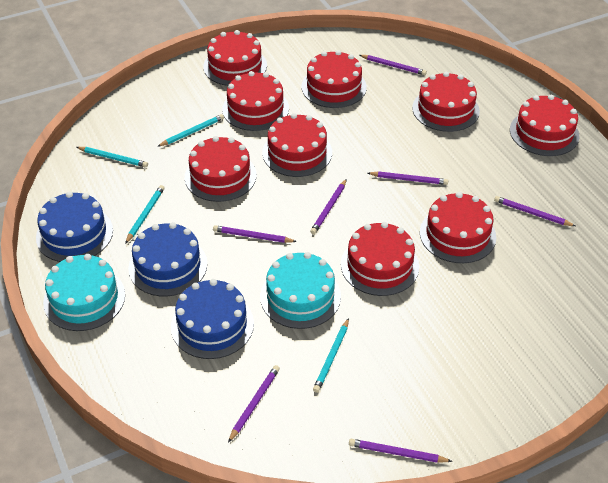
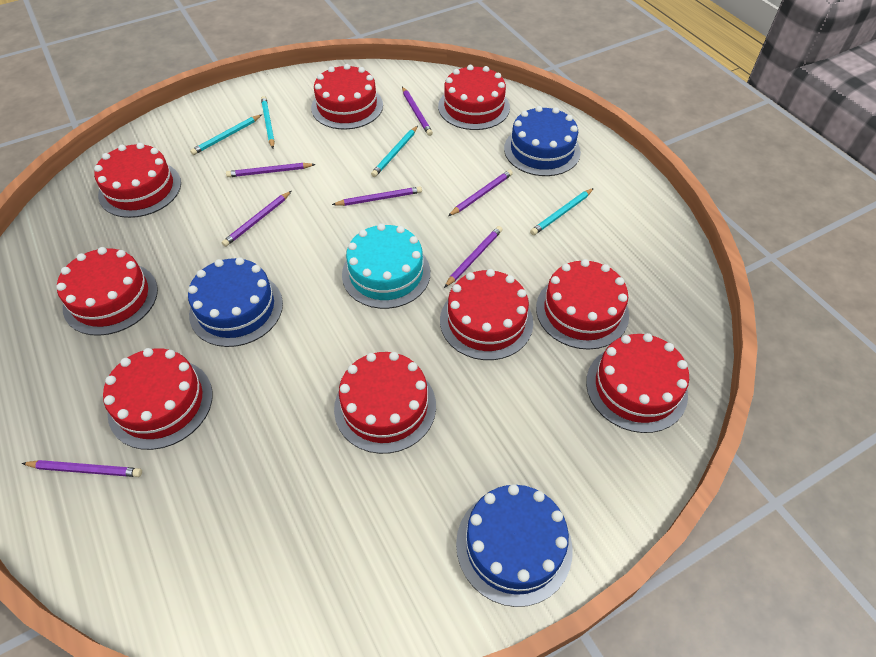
turquoise cake: [43,254,125,331] [260,252,341,329] = 2 -> [342,223,430,309] = 1

